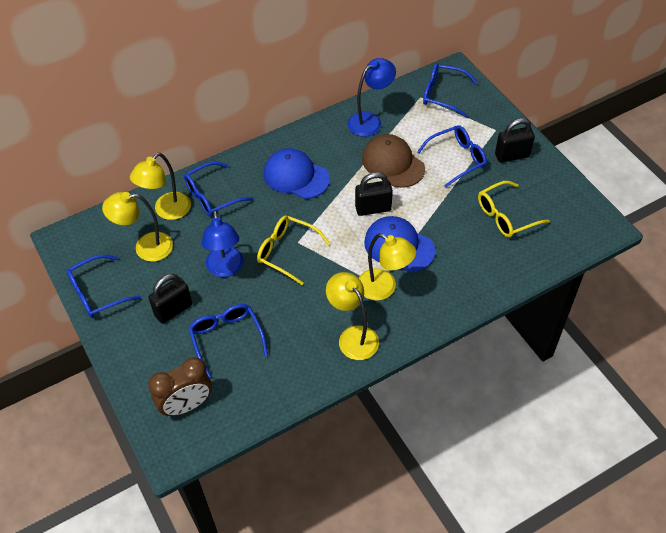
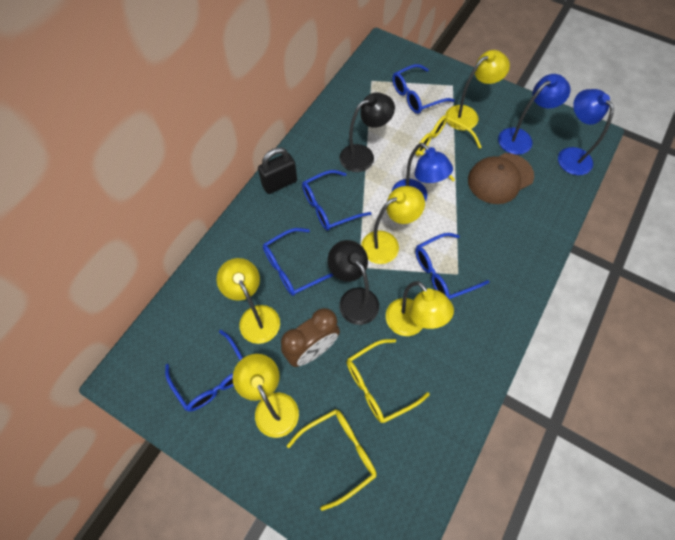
black lamp: none = 0 -> [328,240,379,325] [339,93,395,172] = 2
black padlock: [148,274,192,324] [355,172,393,216] [495,118,535,163] = 3 -> [258,147,297,194] = 1
blue cap: [264,148,330,199] [364,216,436,272] = 2 -> none = 0
blue lamp: [201,210,243,277] [348,58,396,137] = 2 -> [392,143,453,201] [498,74,571,155] [558,89,614,175] = 3
yellow glasses: [257,216,330,285] [478,181,550,238] = 2 -> [287,409,377,511] [347,339,430,423] [415,115,482,181] = 3
yellow lamp: [102,192,173,262] [130,153,191,220] [326,272,379,360] [359,233,416,301] = 4 -> [216,258,280,344] [233,354,299,438] [361,186,425,264] [386,281,454,336] [445,50,510,131] = 5

